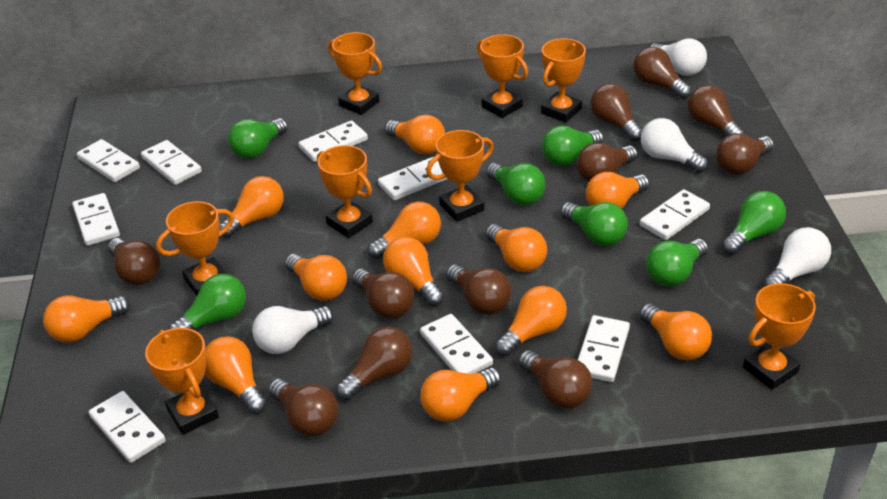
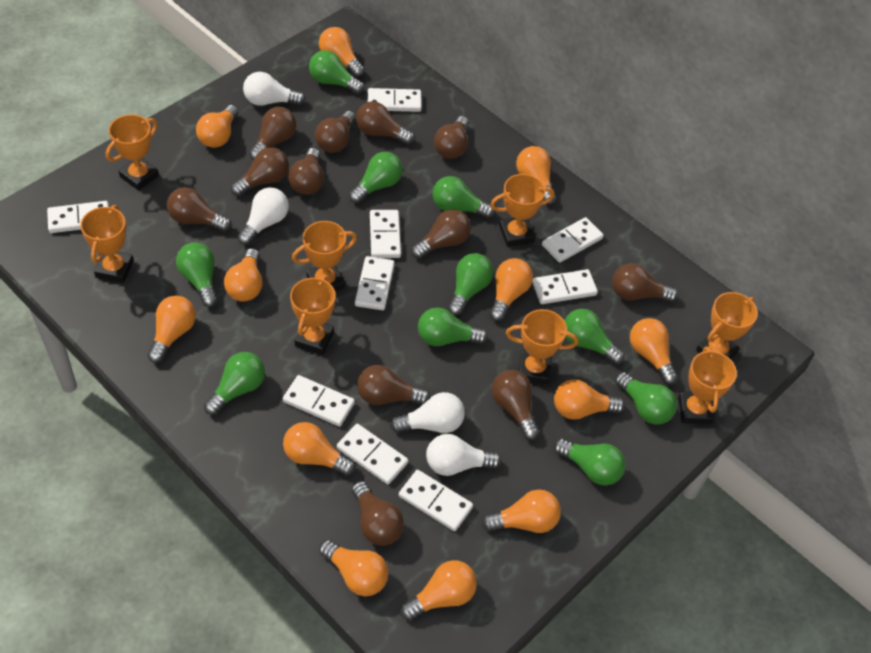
brown light bulb: [108,238,160,285] [268,379,338,436] [336,327,412,400] [352,268,414,319] [446,264,511,315] [518,350,593,409] [577,143,638,182] [590,84,643,142] [633,47,692,99] [688,85,745,136] [716,133,774,175] = 11 -> [167,187,231,232] [231,147,289,196] [249,107,296,160] [288,148,324,195] [315,111,356,153] [352,481,404,546] [356,101,415,145] [357,365,430,405] [411,209,471,259] [434,116,469,159] [492,370,539,440] [612,263,678,302] = 12
green light bulb: [169,274,246,330] [228,118,288,159] [486,163,546,205] [542,125,604,166] [560,202,628,246] [646,239,708,286] [722,191,786,255] = 7 -> [176,242,218,307] [204,352,265,415] [309,50,364,94] [349,152,403,203] [418,308,488,346] [433,176,495,218] [448,253,493,315] [554,438,626,486] [564,309,625,364] [615,372,677,425] = 10

